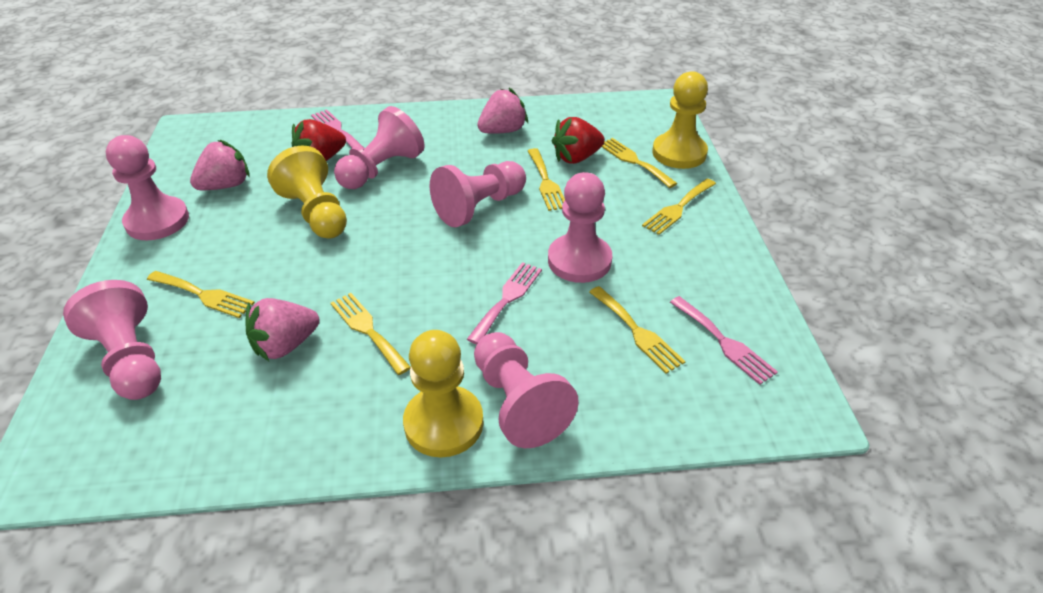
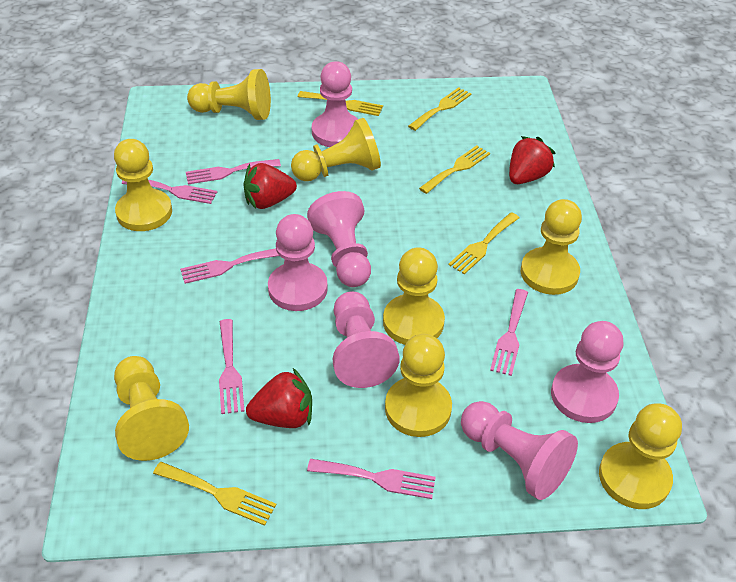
pink fork: [311,109,365,150] [467,262,542,344] [670,296,778,385] = 3 -> [122,180,217,204] [180,248,279,284] [186,159,281,184] [219,319,244,414] [307,459,436,499] [490,289,528,376] = 6
pink strawberry: [190,140,249,190] [246,298,319,361] [477,88,528,134] = 3 -> none = 0
red strawberry: [292,119,346,161] [552,117,605,164] = 2 -> [243,163,297,209] [246,368,312,428] [509,136,555,184] = 3
yellow fork: [147,271,255,318] [331,293,411,375] [528,148,565,211] [589,286,686,374] [602,138,677,188] [642,179,716,235] = 6 -> [153,462,276,526] [298,91,383,116] [408,87,471,131] [419,146,490,194] [448,212,519,274] = 5
yellow pawn: [267,145,347,239] [403,330,484,457] [652,71,708,169] = 3 -> [114,139,172,231] [114,356,189,461] [187,69,271,120] [291,118,381,181] [383,247,445,345] [385,334,452,437] [521,199,582,295] [599,403,682,509] = 8

